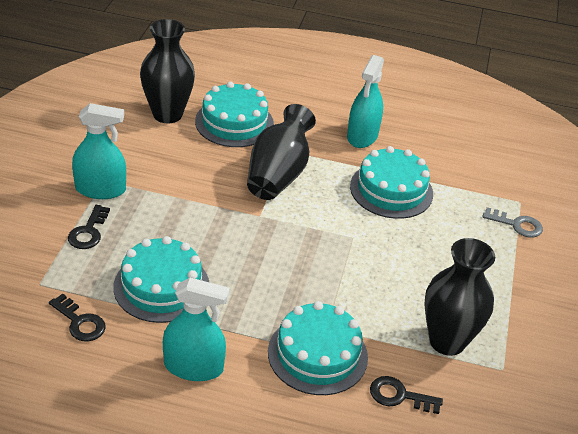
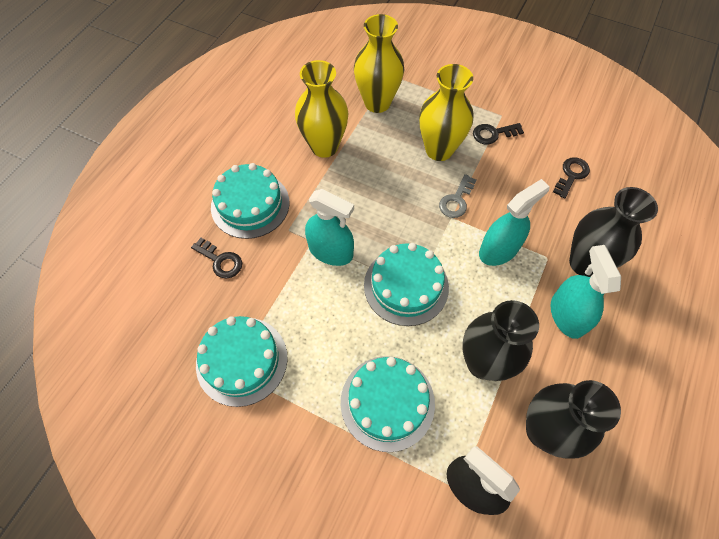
black spray bottle: none = 0 -> [447,446,520,515] = 1
yellow vase: none = 0 -> [295,60,349,158] [354,14,404,113] [419,64,473,161] = 3

